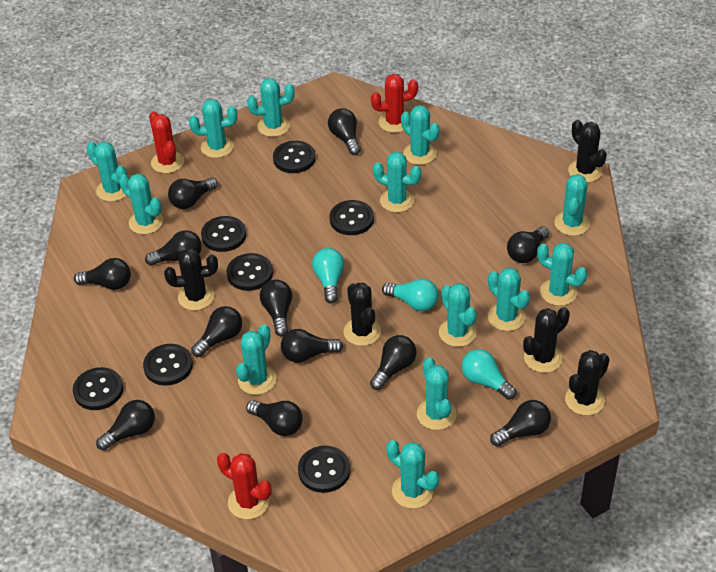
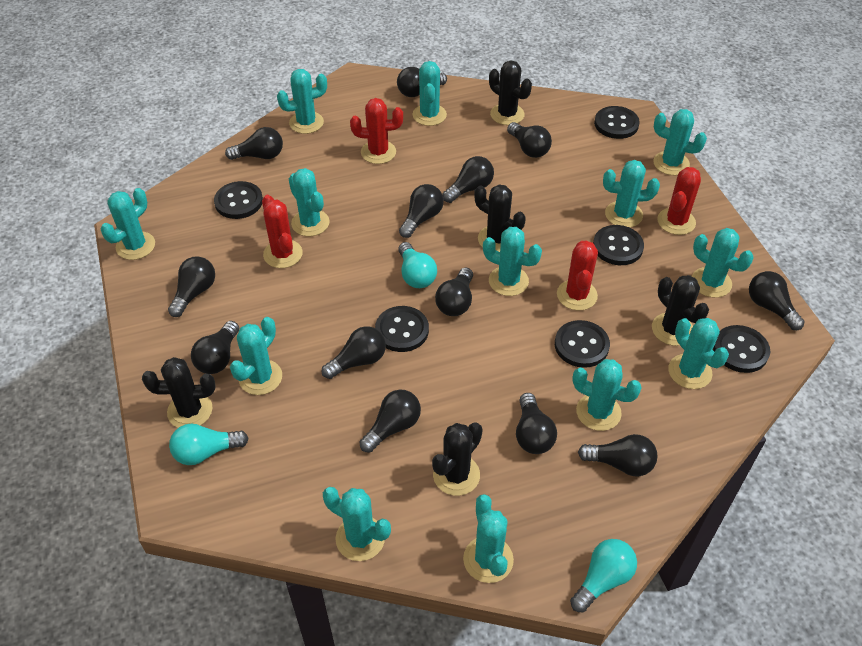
black button: [73,367,123,410] [143,344,193,386] [201,216,246,252] [227,253,273,291] [273,141,316,173] [298,446,350,493] [330,200,374,235] = 7 -> [214,181,263,219] [375,306,429,352] [555,320,610,368] [593,225,644,265] [594,106,640,139] [713,325,770,373] = 6
black light bulb: [74,258,131,290] [96,400,155,451] [145,230,202,266] [168,177,218,209] [191,306,242,357] [246,400,303,436] [260,280,292,336] [281,329,343,363] [328,108,361,155] [370,335,416,390] [490,400,551,447] [507,226,549,263] = 12 -> [168,256,215,317] [191,321,239,374] [225,127,283,160] [321,326,386,379] [359,389,421,453] [397,67,447,97] [399,184,444,238] [435,268,473,316] [443,156,494,203] [507,122,552,158] [516,393,557,454] [578,434,658,476] [749,271,805,330] = 13
red cactus: [149,111,184,173] [217,453,272,520] [371,74,418,133] = 3 -> [262,195,303,268] [350,98,403,164] [557,241,598,311] [657,167,701,235] = 4

